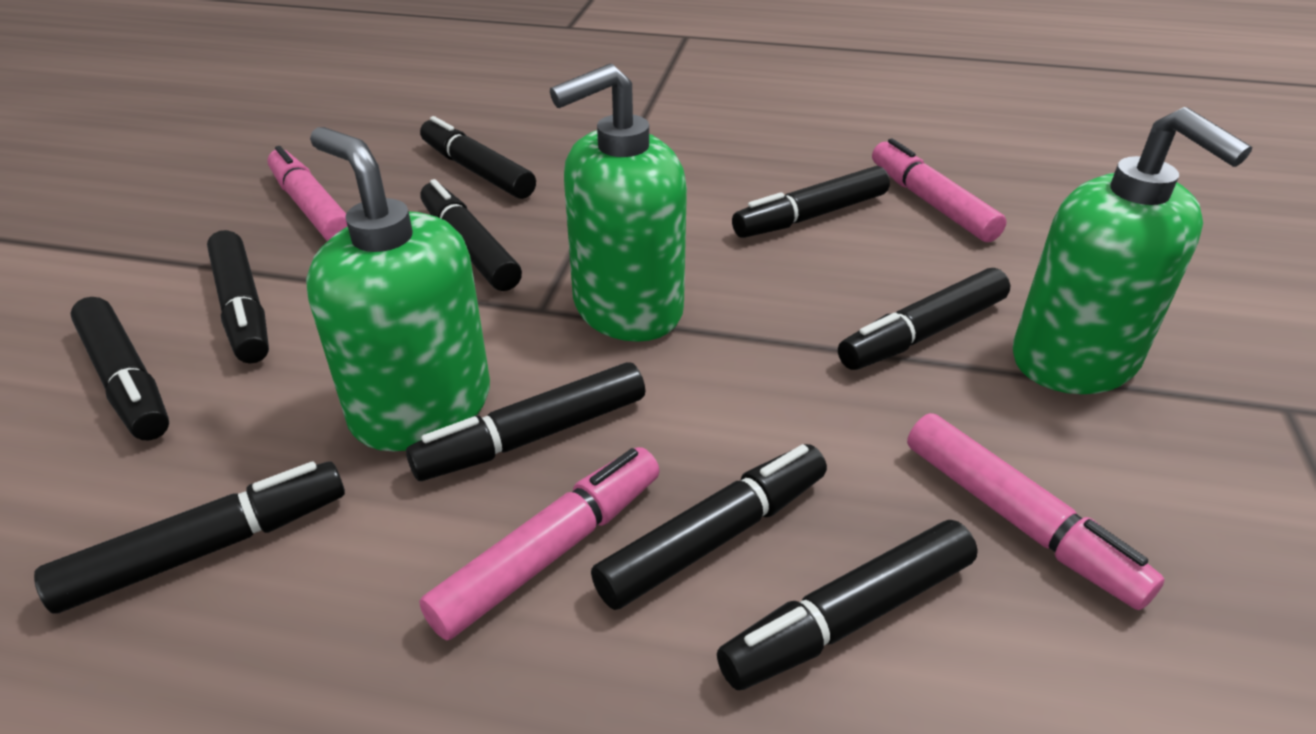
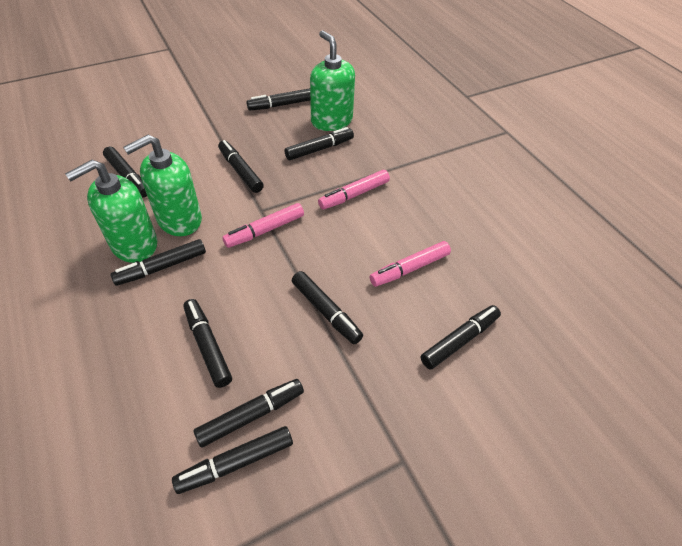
pink marker: [267,146,347,241] [419,447,660,640] [872,138,1007,242] [907,413,1164,610] = 4 -> [222,203,304,248] [318,170,390,210] [370,241,451,287] = 3

